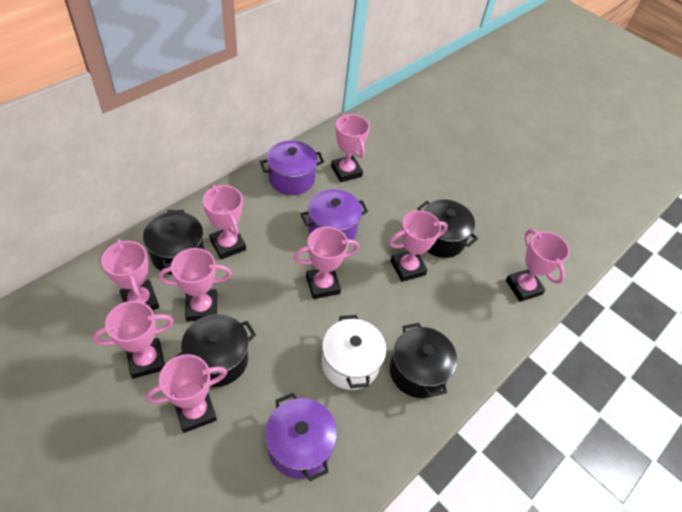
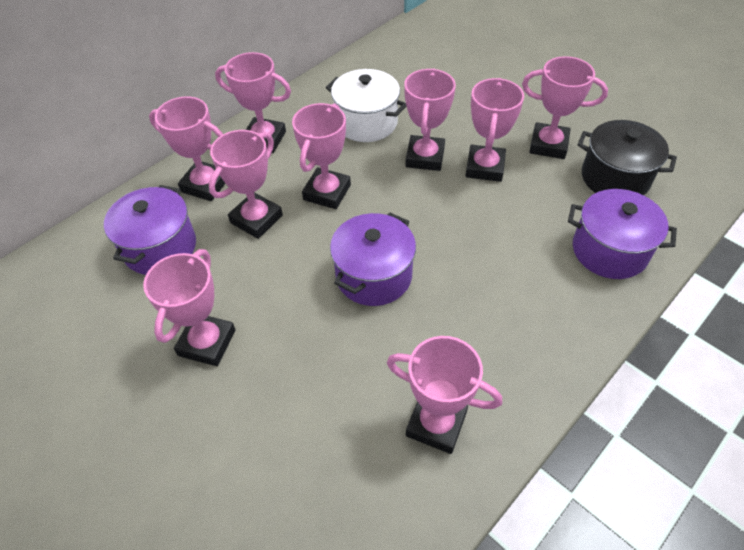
black pot: [143,210,205,275] [175,314,256,387] [390,323,457,398] [417,200,478,258] = 4 -> [578,120,677,195] = 1

